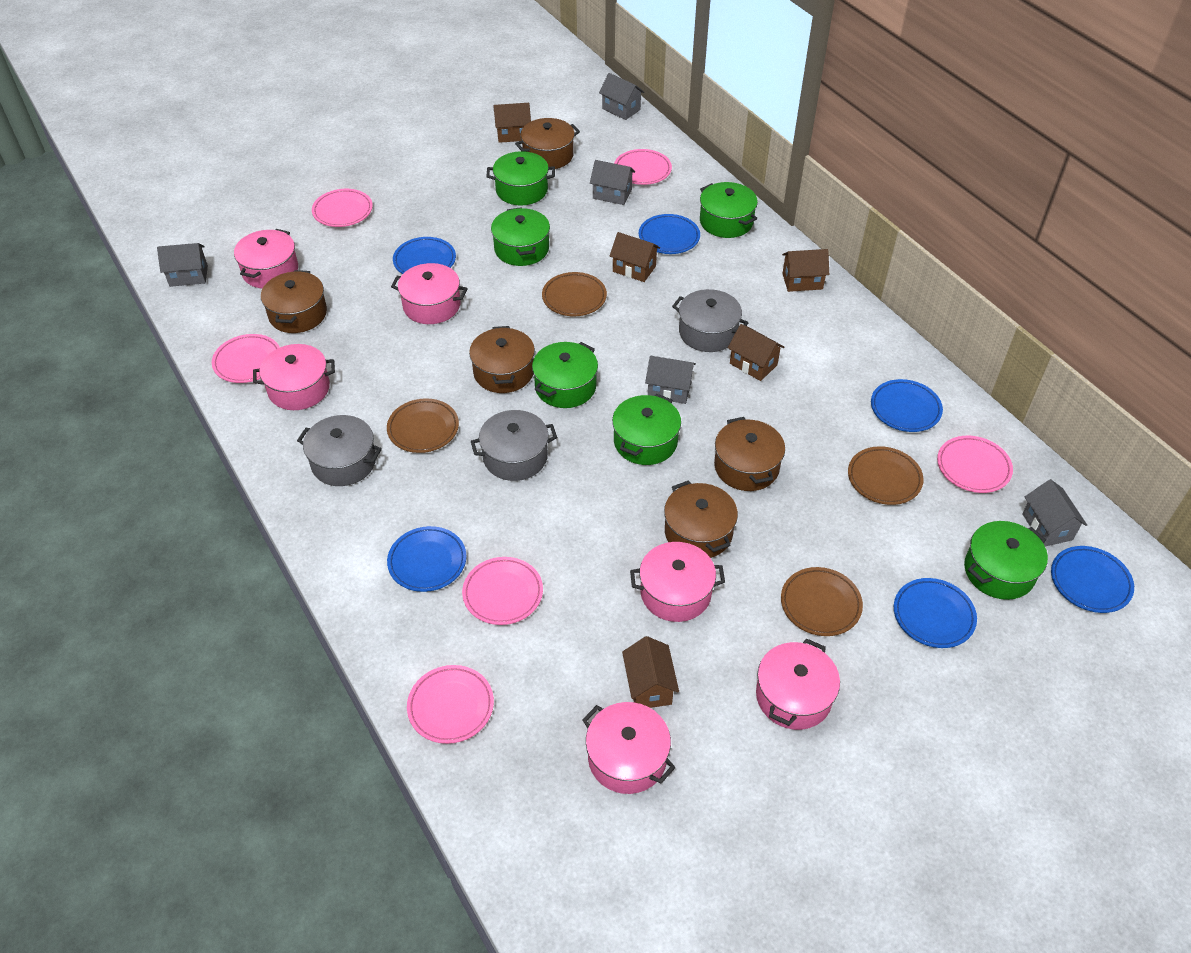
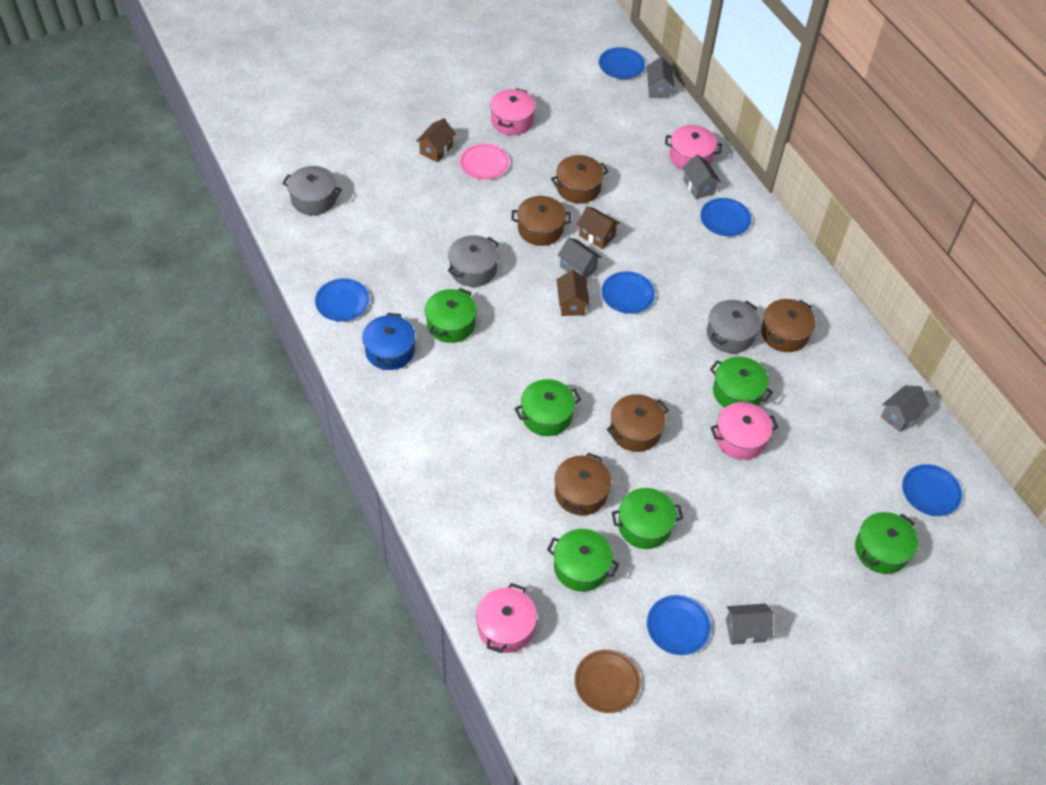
blue pot: none = 0 -> [362,313,415,370] = 1
brown house: [494,103,531,143] [610,232,660,282] [622,636,679,708] [728,324,785,381] [782,249,829,292] = 5 -> [416,118,456,162] [557,270,590,316] [577,206,620,249] = 3
brown plate: [387,398,459,453] [542,272,607,316] [781,567,863,636] [848,446,924,505] = 4 -> [575,649,641,713] = 1
pink plate: [212,334,280,383] [312,189,373,227] [407,665,494,744] [462,557,543,625] [614,149,672,185] [937,436,1013,493] = 6 -> [460,143,509,180] = 1
pink pot: [234,229,298,289] [253,344,335,410] [391,263,468,324] [582,702,676,794] [630,542,725,622] [756,638,840,730] = 6 -> [476,583,537,653] [490,88,536,135] [665,125,722,170] [710,402,778,460] = 4

